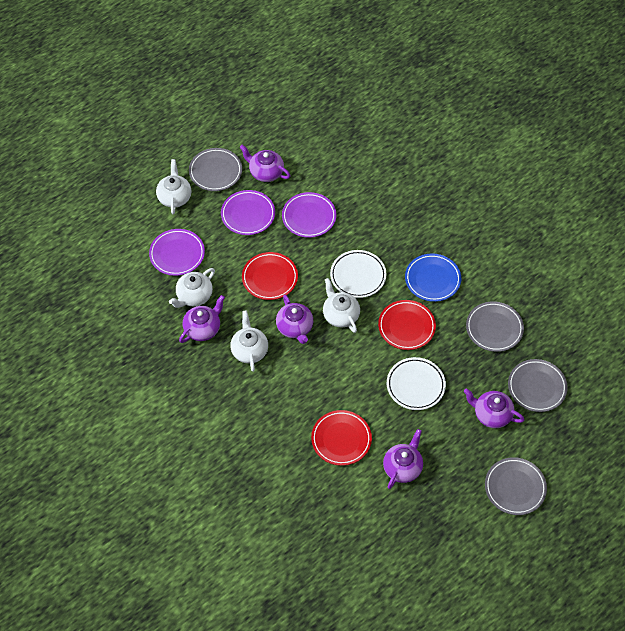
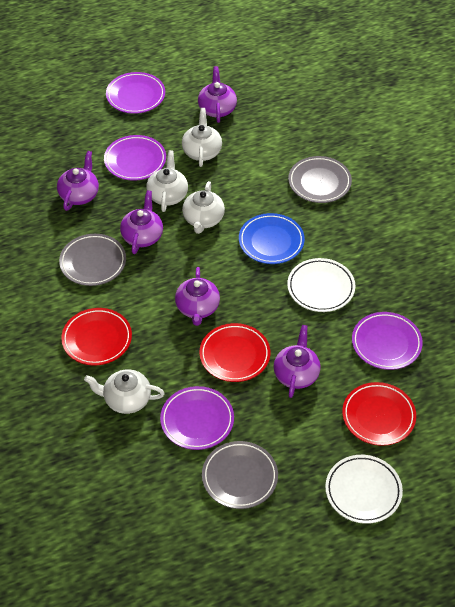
grey plate: [189,148,242,191] [466,302,524,352] [485,457,547,515] [508,359,568,412] = 4 -> [59,234,126,286] [202,441,278,509] [288,156,352,203] = 3
purple plate: [149,229,205,276] [221,190,275,235] [282,192,337,238] = 3 -> [104,135,166,181] [106,72,165,114] [160,386,234,450] [352,312,423,370] = 4

